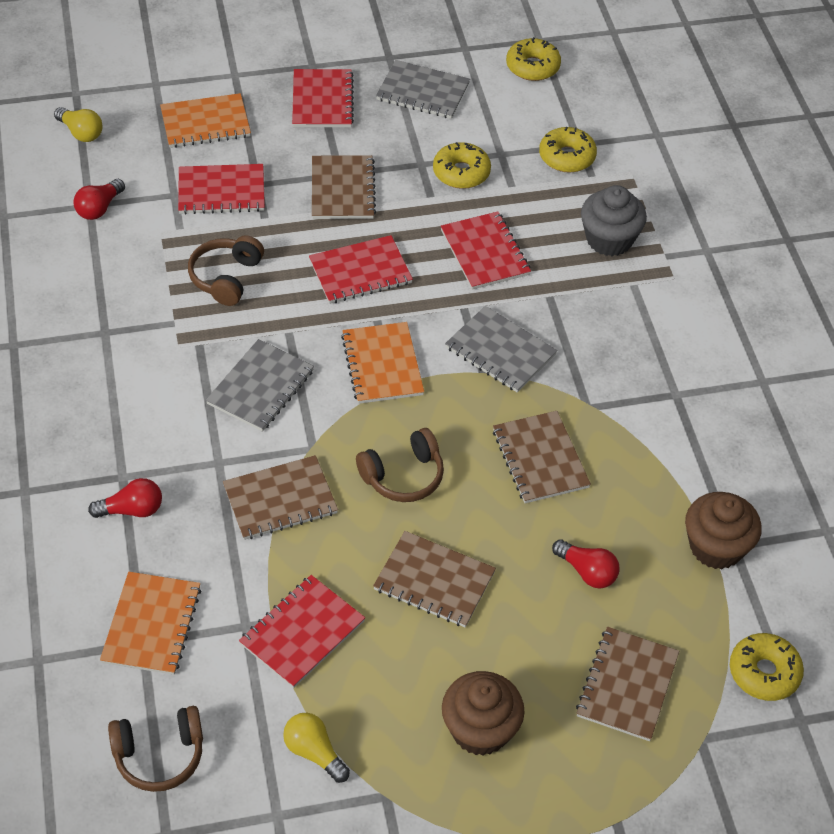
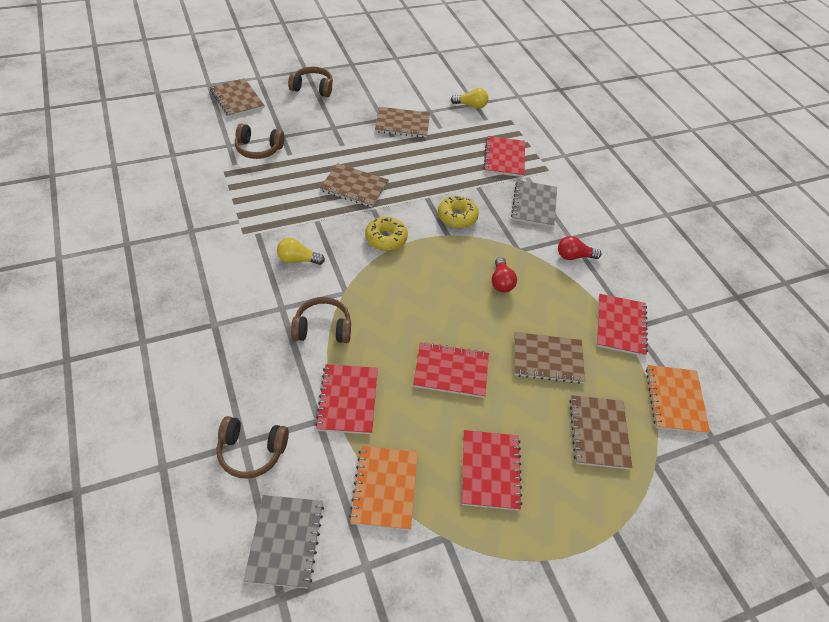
brown cupcake: [442,671,525,756] [685,492,762,569] = 2 -> none = 0
brown headphones: [108,706,203,792] [188,235,264,306] [356,428,444,502] = 3 -> [217,416,289,479] [235,124,285,159] [288,67,333,97] [291,297,351,343] = 4
grey cupcake: [581,185,647,256] = 1 -> none = 0
grey notebook: [206,339,314,432] [376,60,470,119] [445,306,558,393] = 3 -> [243,495,324,589] [511,180,557,227] = 2
orange notebook: [100,572,201,675] [160,93,251,148] [341,322,424,404] = 3 -> [349,446,418,531] [646,365,710,434] = 2
red light bulb: [73,179,125,220] [88,478,162,518] [552,539,620,588] = 3 -> [492,257,517,293] [558,236,601,260] = 2
yellow donut: [433,142,491,189] [506,37,561,81] [539,127,597,173] [730,633,804,701] = 4 -> [365,217,408,251] [438,196,479,228] = 2

